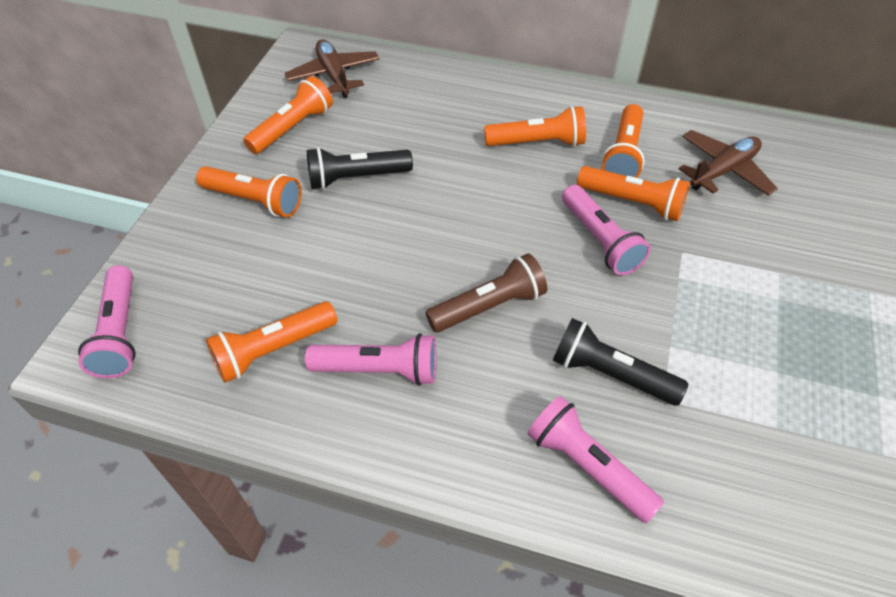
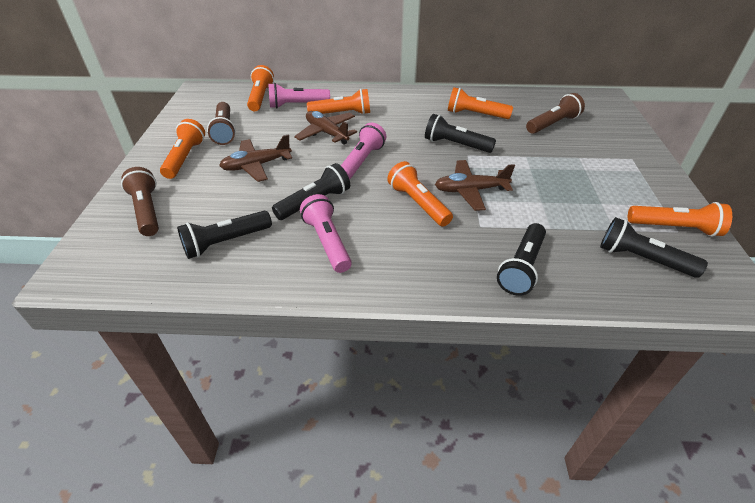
black flashlight: [307,147,413,190] [553,318,688,405] = 2 -> [177,211,272,259] [272,163,350,220] [425,114,496,153] [497,223,546,296] [600,217,708,278] = 5
brown flashlight: [426,253,547,333] = 1 -> [121,167,159,236] [207,102,236,145] [526,93,585,134] = 3
brown plane: [284,39,380,98] [679,130,778,196] = 2 -> [219,134,292,182] [294,111,357,145] [435,160,515,211] = 3
pink flashlight: [78,265,136,378] [305,333,436,386] [527,396,664,523] [562,185,651,275] = 4 -> [268,83,330,109] [300,194,352,273] [341,122,386,180] = 3

